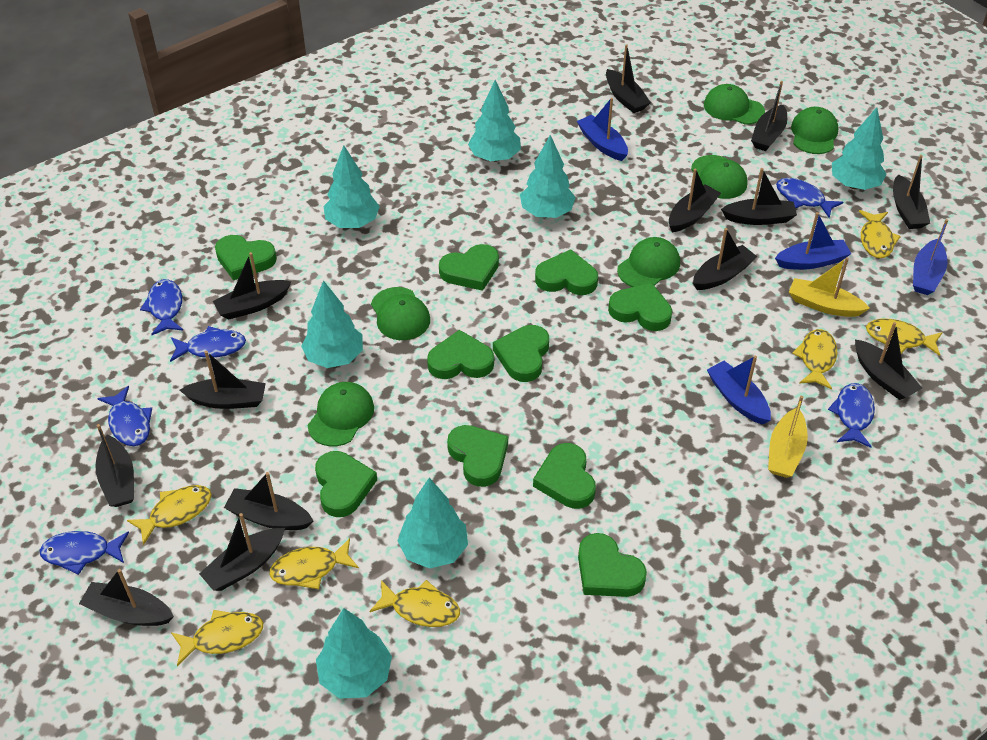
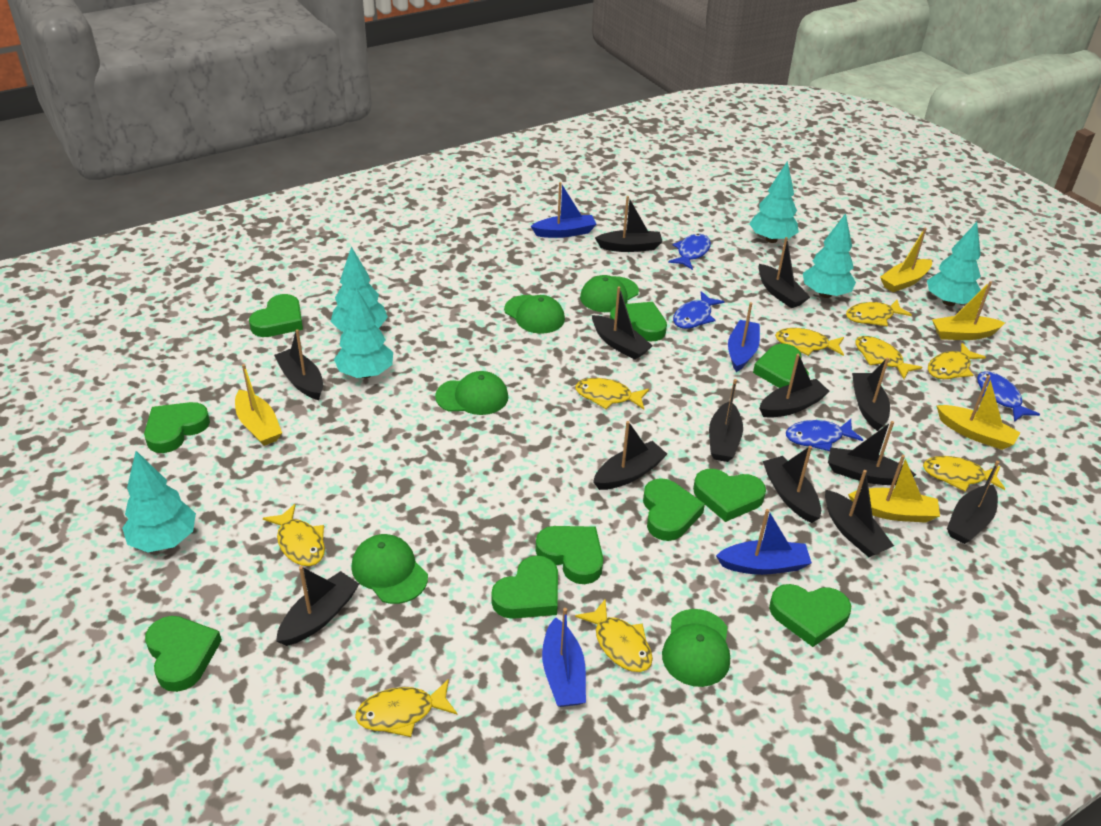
blue fish: [40,531,129,575] [97,386,152,446] [140,279,183,335] [170,326,246,362] [776,178,843,218] [828,383,875,448] = 6 -> [668,234,711,270] [673,291,725,329] [786,419,863,451] [977,371,1040,422] = 4
green cap: [308,382,374,446] [371,287,430,340] [617,237,680,287] [691,155,748,199] [704,84,765,125] [791,107,838,154] = 6 -> [351,534,428,604] [435,371,508,415] [504,295,565,334] [580,275,639,312] [662,609,730,687] = 5
turquoise tree: [301,280,363,368] [316,608,392,699] [324,145,380,228] [398,478,468,569] [468,80,521,162] [520,135,576,218] [832,107,887,190] = 7 -> [122,451,196,552] [331,246,388,332] [334,288,393,378] [749,161,799,243] [803,213,856,298] [927,222,981,306] = 6
yellow boat: [768,396,808,478] [789,257,870,317] = 2 -> [235,364,282,446] [848,455,940,523] [880,227,932,292] [932,281,1005,340] [936,375,1020,450] = 5
yellow fish: [127,485,212,545] [171,610,263,666] [269,538,359,589] [369,580,460,627] [792,329,837,389] [859,210,901,258] [866,319,943,356] = 7 -> [263,504,325,566] [355,679,457,737] [575,378,649,409] [575,599,653,672] [775,328,844,356] [846,300,912,326] [855,336,922,379] [923,456,1005,492] [928,343,986,379] = 9

